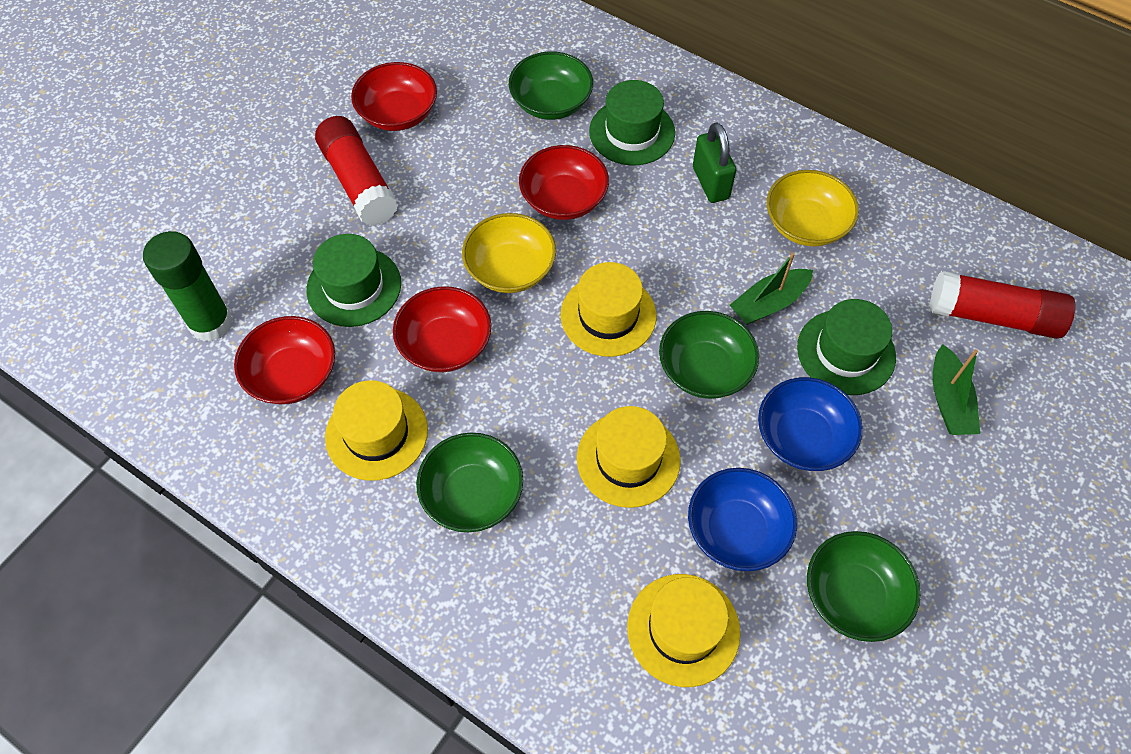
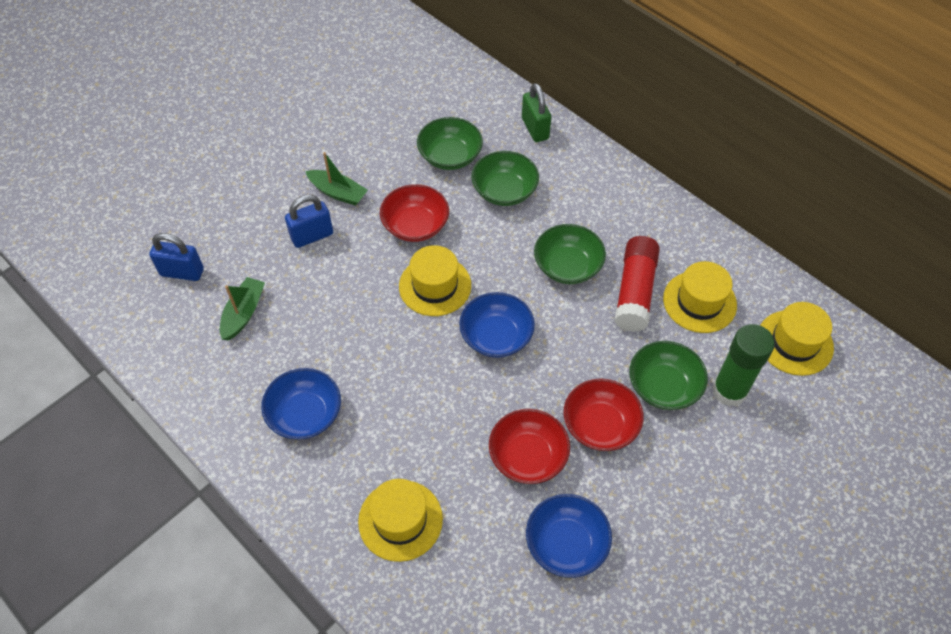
blue bowl: [688,468,797,571] [758,377,863,471] = 2 -> [261,368,341,440] [459,292,535,358] [526,494,612,578] = 3
blue padlock: none = 0 -> [149,233,204,281] [285,195,333,248] = 2
green hat: [306,234,401,327] [589,80,675,165] [797,299,896,395] = 3 -> none = 0
red bowl: [234,316,335,404] [351,62,437,131] [393,286,491,372] [519,145,609,220] = 4 -> [380,184,449,242] [489,409,570,484] [564,378,644,451] = 3
red glue stick: [315,116,398,226] [930,271,1075,339] = 2 -> [614,236,660,332] = 1
yellow bowl: [462,213,556,293] [767,170,859,246] = 2 -> none = 0

